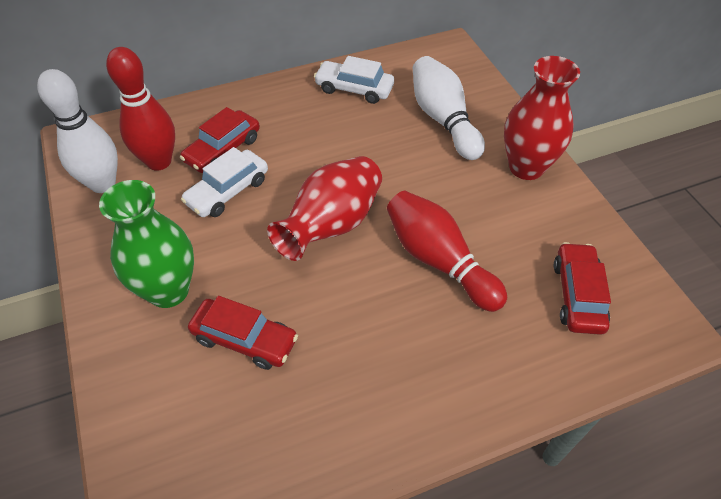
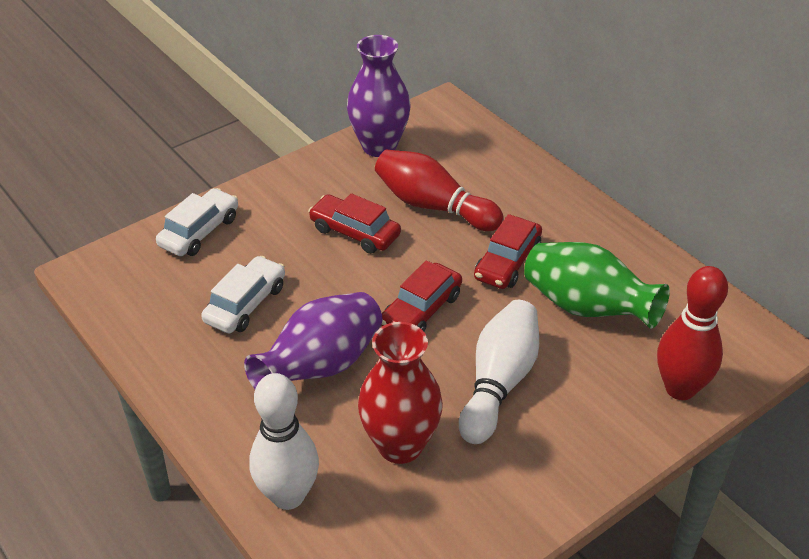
purple vase: none = 0 -> [244,292,382,389] [347,35,411,157] = 2
red vase: [267,156,382,261] [504,56,580,180] = 2 -> [358,322,443,464] = 1

